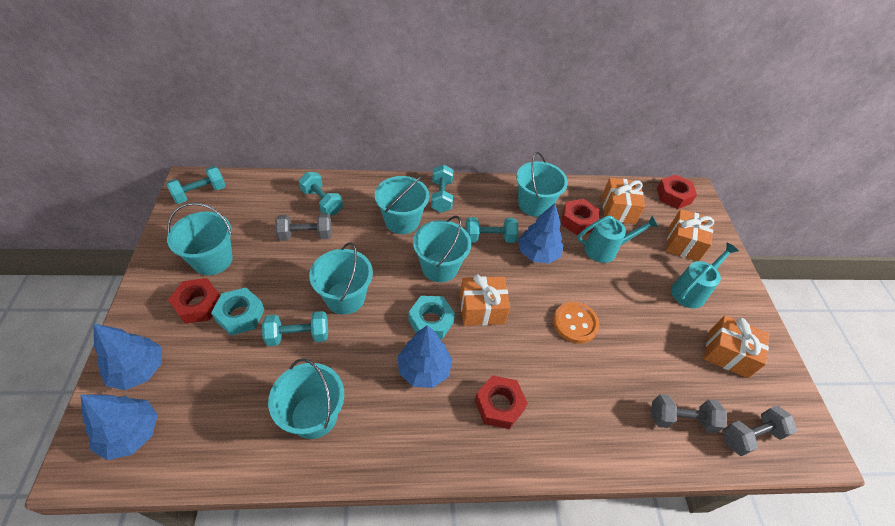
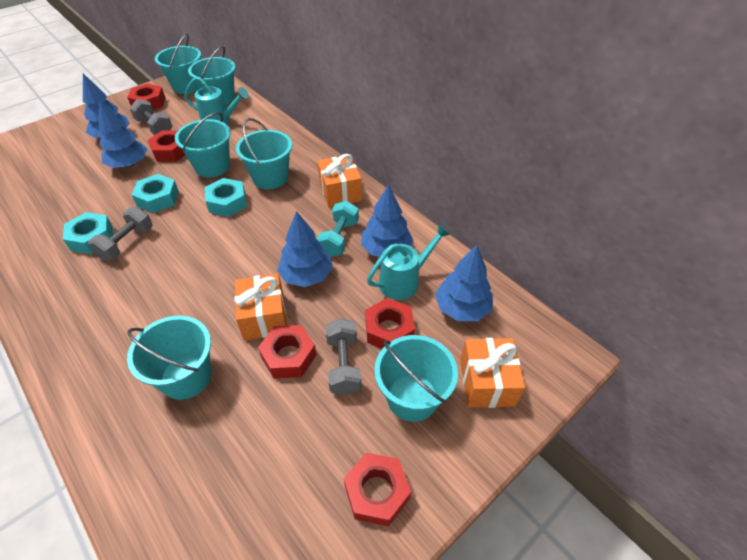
blue tree: [81,394,158,460] [94,324,162,390] [398,325,453,388] [518,203,563,264] = 4 -> [83,73,130,138] [99,100,147,168] [277,211,333,287] [361,184,414,257] [435,245,493,321] = 5
orange button: [553,302,600,344] = 1 -> none = 0
orange gift: [460,274,510,326] [602,178,645,224] [666,209,714,261] [704,315,769,378] = 4 -> [234,273,287,340] [317,154,362,208] [460,338,525,408] = 3
red nut: [168,278,220,324] [475,375,528,429] [561,199,599,235] [657,174,697,209] = 4 -> [127,83,165,110] [148,130,185,162] [258,325,317,378] [344,453,411,526] [365,298,415,349] = 5
turquoise dumbbell: [166,166,226,204] [262,311,328,346] [299,172,343,215] [431,165,453,213] [465,217,518,243] = 5 -> [317,201,359,257] = 1
turquoise nut: [211,288,265,335] [408,296,455,339] = 2 -> [63,212,113,254] [132,174,179,213] [205,178,247,217] = 3

